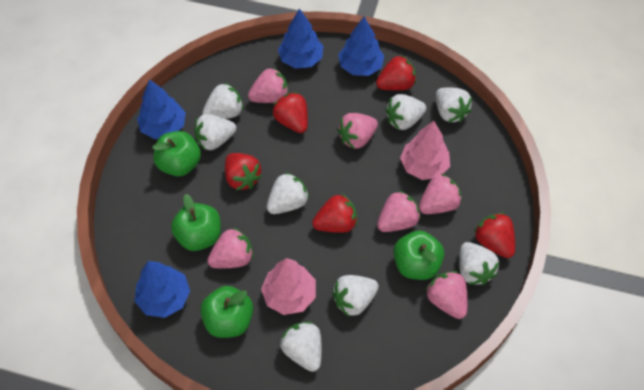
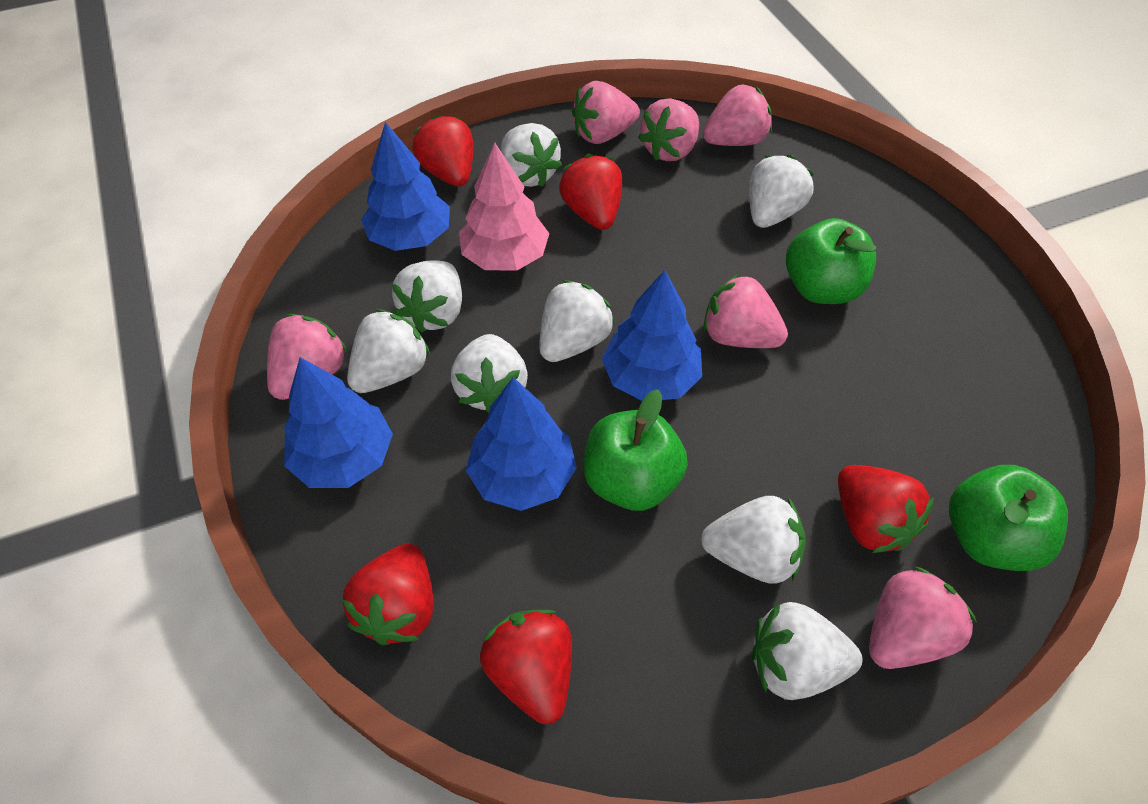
green apple: [152,131,201,176] [171,194,221,251] [200,286,253,338] [393,231,444,280] = 4 -> [584,390,688,511] [786,218,876,304] [949,465,1068,571] = 3
pink tree: [261,258,316,315] [400,121,450,180] = 2 -> [459,143,549,271] = 1

